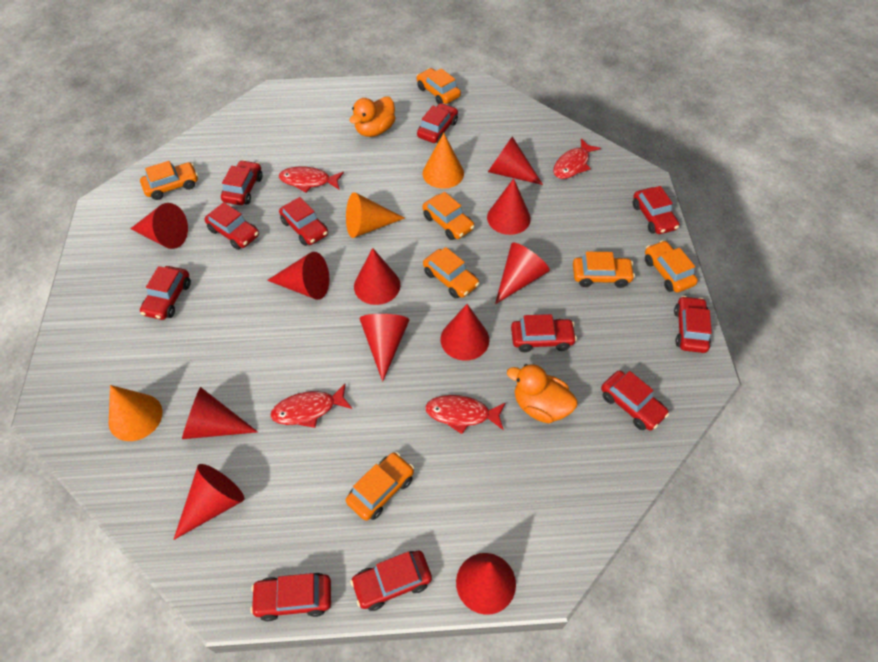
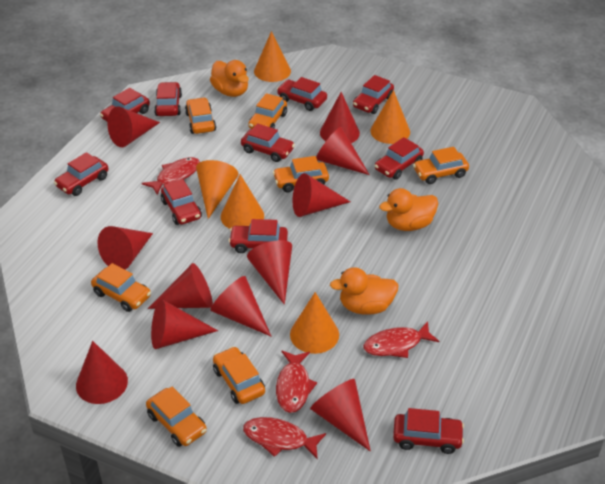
orange cone: [109,385,163,441] [346,192,405,238] [423,133,464,189] = 3 -> [196,160,238,219] [221,174,264,229] [254,31,291,82] [290,292,339,354] [370,90,410,144] = 5
orange duck: [349,96,396,137] [507,364,578,423] = 2 -> [210,60,249,97] [330,267,398,315] [379,188,438,231] = 3
red car: [140,266,191,320] [205,202,259,250] [221,160,262,205] [250,573,331,621] [279,197,328,246] [350,551,432,611] [417,103,458,143] [511,314,577,352] [601,370,669,430] [633,186,679,234] [674,296,712,353] = 11 -> [54,152,109,196] [100,88,150,122] [154,82,182,116] [161,179,202,225] [229,219,288,253] [241,123,295,162] [277,77,327,111] [353,75,394,114] [375,137,424,180] [393,408,464,454] = 10

